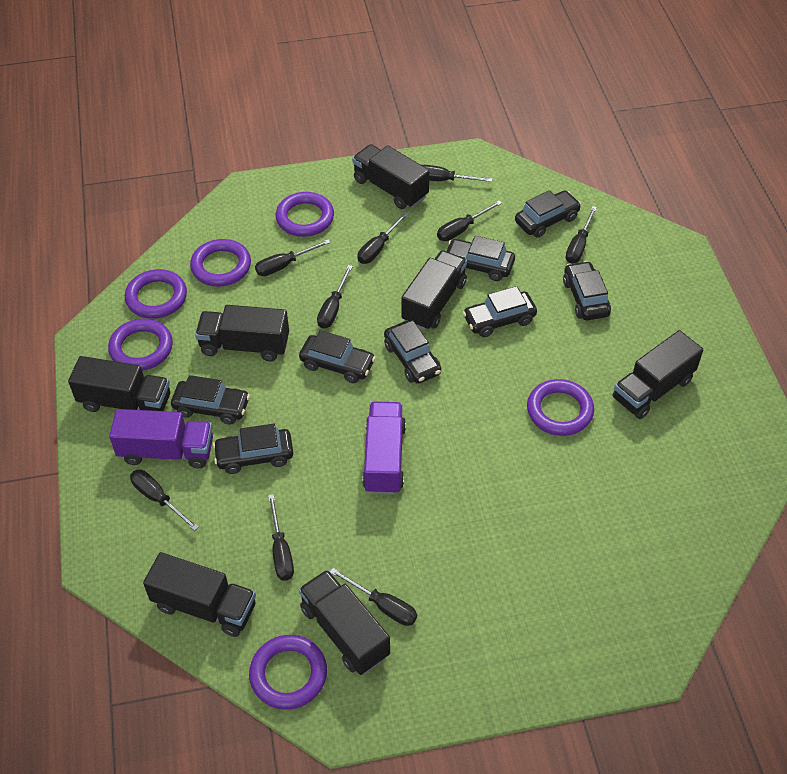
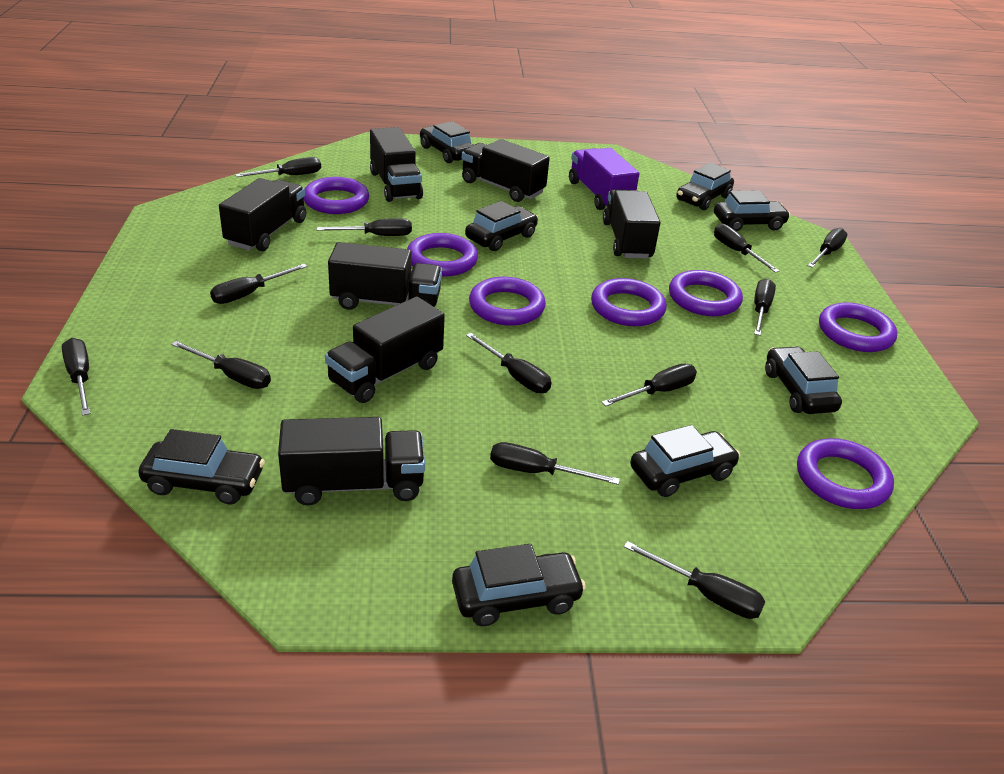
black screwdriver: [130,470,199,531] [255,239,331,276] [268,494,294,581] [317,265,353,329] [330,568,417,626] [358,212,409,264] [422,165,493,182] [437,201,502,241] [566,206,597,264] = 9 -> [62,338,91,416] [171,341,271,389] [210,264,307,304] [235,157,321,177] [317,218,412,236] [466,333,551,393] [490,442,620,485] [601,364,697,406] [624,541,765,619] [714,224,780,273] [754,279,776,336] [808,228,847,268] = 12
purple ring: [108,319,173,371] [125,269,187,319] [190,239,251,287] [249,635,327,710] [276,192,334,237] [527,379,594,436] = 6 -> [304,177,369,214] [407,233,478,277] [469,277,546,326] [591,278,667,326] [669,270,743,316] [797,438,894,509] [819,302,897,352] = 7
purple truck: [109,409,213,468] [362,402,406,495] = 2 -> [569,148,639,210] = 1

